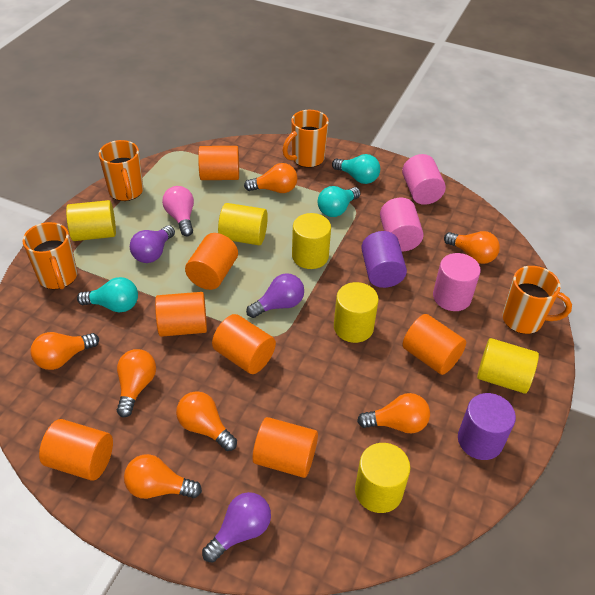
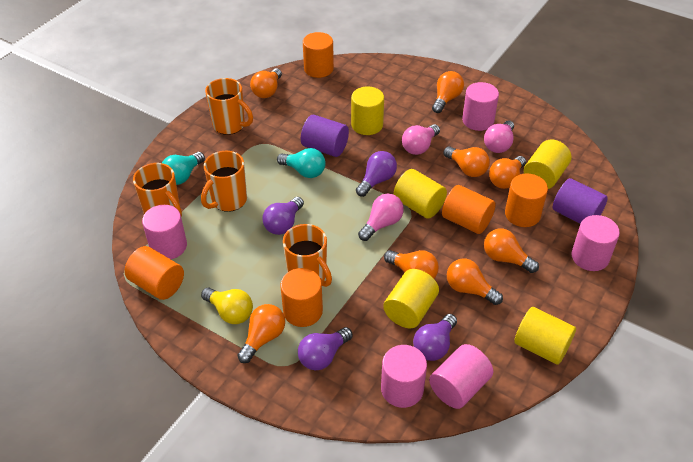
orange cylinder: [39,419,113,481] [155,292,207,337] [185,233,238,290] [198,146,239,180] [212,314,276,374] [253,417,318,478] [402,314,466,375] = 7 -> [124,246,184,300] [280,268,323,327] [303,32,334,78] [442,185,496,234] [505,174,548,227] = 5
orange light bulb: [30,332,99,370] [117,349,156,417] [124,454,202,499] [176,391,237,451] [244,163,298,193] [357,393,430,434] [444,231,500,264] = 7 -> [237,304,285,363] [250,68,282,98] [384,250,439,278] [432,71,464,113] [444,146,490,177] [447,259,503,305] [484,229,539,273] [489,156,526,189] = 8
pink cylinder: [380,197,424,251] [402,154,446,205] [433,253,481,311] = 3 -> [142,205,187,259] [381,345,427,408] [429,344,493,409] [462,82,499,131] [572,215,620,271] = 5
pink light bulb: [162,186,194,236] = 1 -> [358,194,404,241] [402,124,440,155] [484,120,514,153] = 3
purple light bulb: [130,225,175,263] [202,492,271,562] [246,273,304,318] = 3 -> [263,197,304,235] [298,327,353,370] [356,151,397,197] [413,314,457,361] = 4
turquoise light bulb: [77,277,138,313] [317,186,361,217] [332,154,380,184] = 3 -> [162,152,205,185] [277,148,326,178] = 2
yellow cylinder: [66,200,116,241] [218,203,268,245] [292,213,331,269] [334,282,379,343] [355,443,410,513] [477,338,539,394] = 6 -> [351,87,384,135] [383,269,439,328] [394,169,447,219] [514,307,576,365] [524,140,571,189] = 5
yellow light bulb: none = 0 -> [201,288,253,324] = 1

